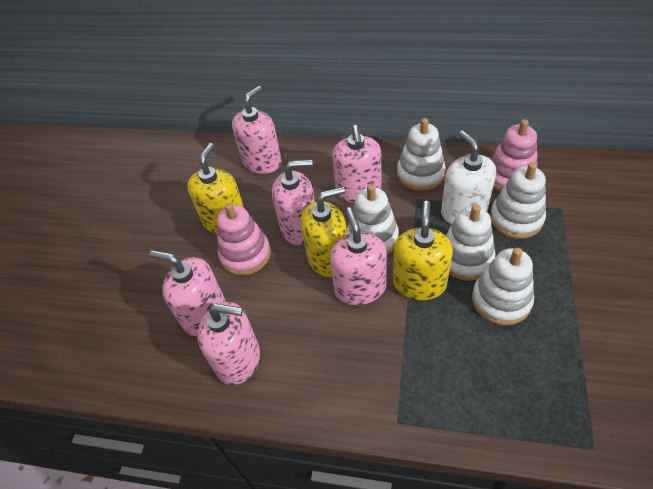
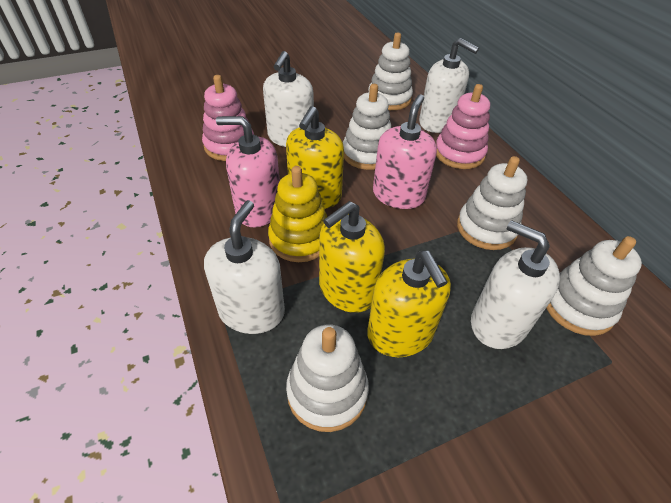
pink soap dispenser: [149,250,226,336] [197,302,260,385] [232,86,282,174] [272,159,315,245] [330,207,387,305] [332,125,382,203] = 6 -> [216,116,280,227] [373,94,437,209] = 2
white soap dispenser: [441,130,496,224] = 1 -> [204,200,285,334] [263,51,314,147] [419,38,479,133] [471,220,560,349] = 4
yellow stacking toy: none = 0 -> [268,166,327,262] = 1

